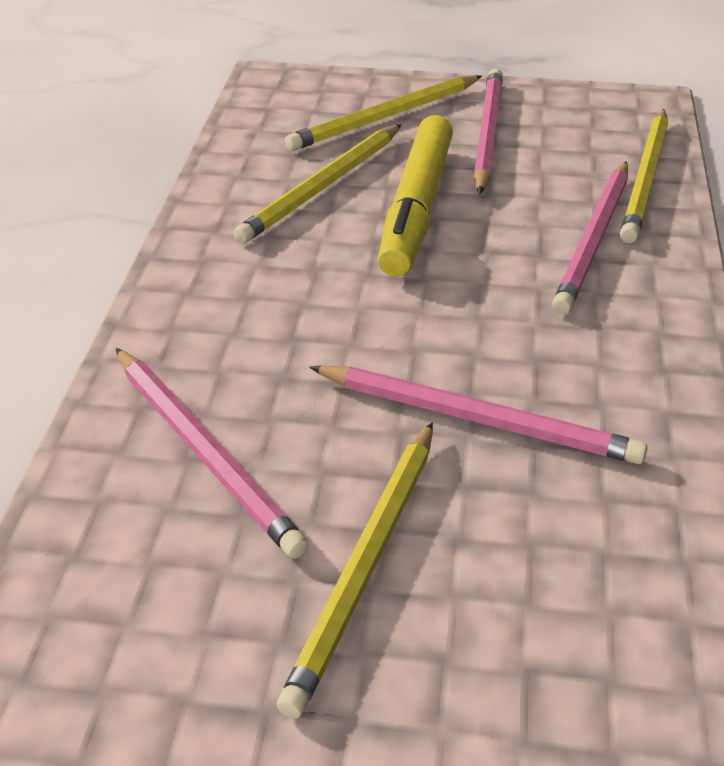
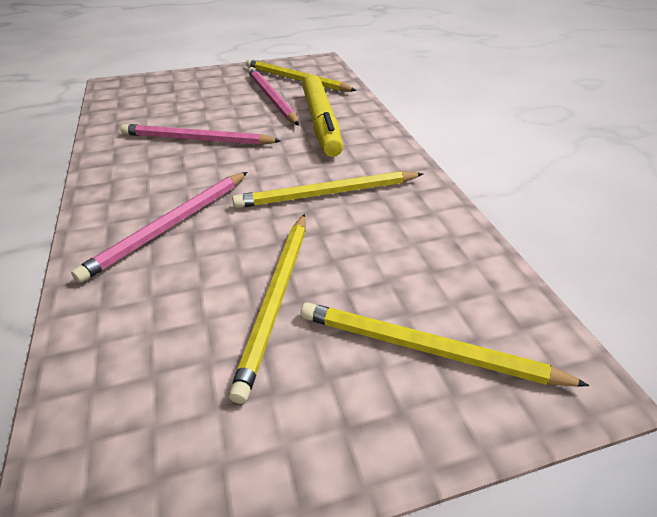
pink pencil: [116,348,309,559] [309,365,647,464] [473,69,503,195] [552,161,628,314] = 4 -> [71,172,247,283] [121,124,281,145] [248,67,299,125] = 3

